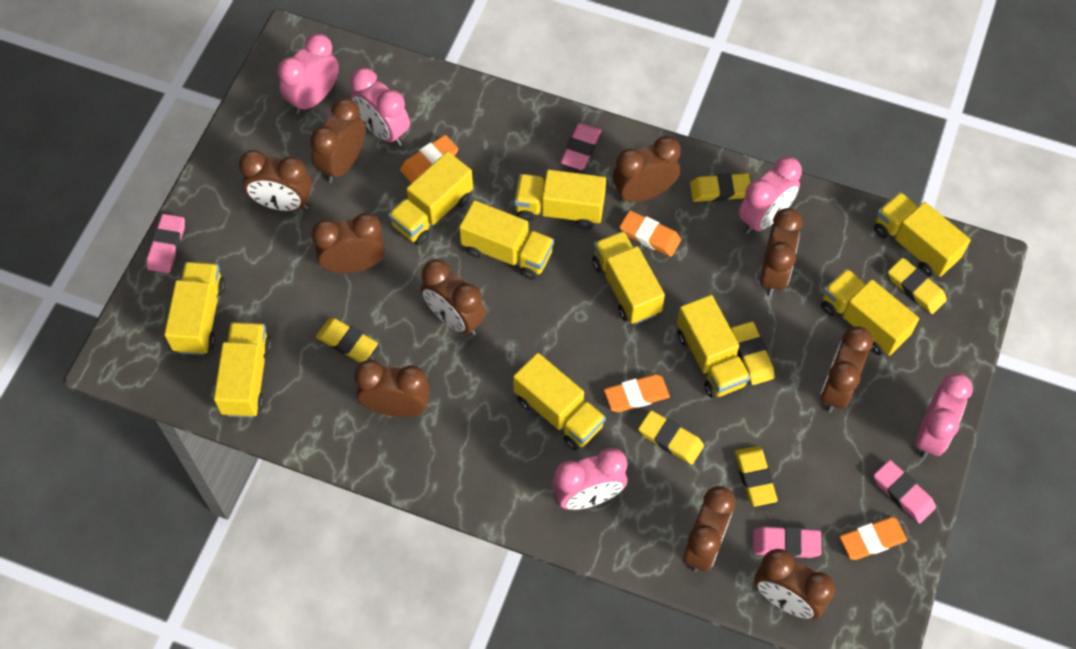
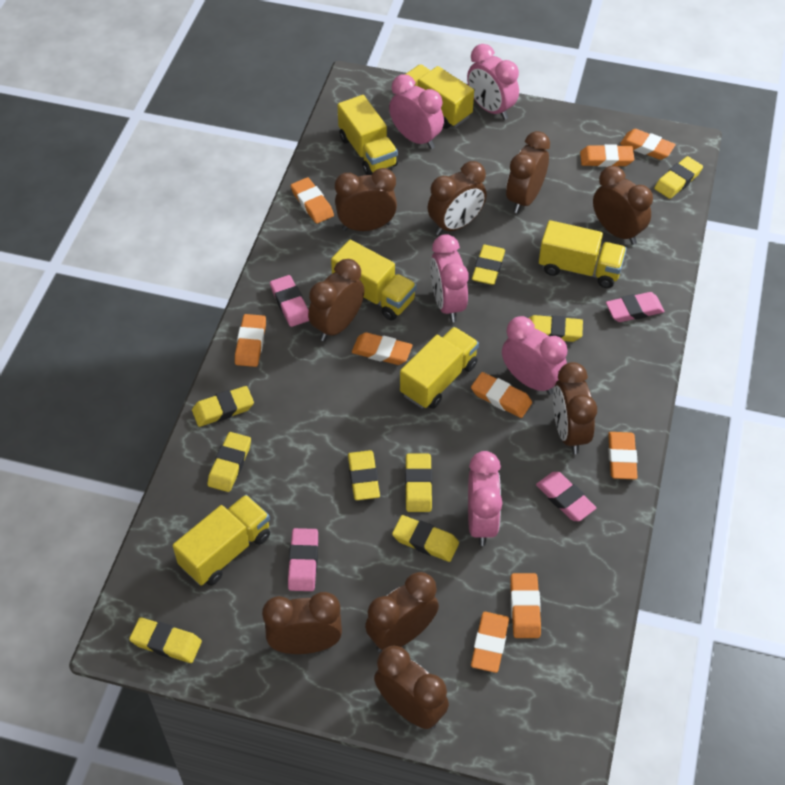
brown clock: [239,150,312,211] [310,98,365,183] [311,213,385,273] [354,360,430,417] [421,259,486,336] [613,136,681,203] [683,486,736,572] [754,549,835,620] [760,208,803,296] [820,326,873,413] = 10 -> [262,592,342,654] [308,259,364,341] [335,168,397,231] [365,572,439,652] [374,645,449,729] [427,161,487,235] [506,131,550,214] [553,362,597,454] [593,166,653,245] = 9
orange eraser: [400,135,458,183] [604,374,670,412] [619,210,681,257] [839,517,907,560] = 4 -> [235,314,266,367] [291,177,334,224] [352,332,413,365] [471,372,532,418] [471,612,509,673] [510,573,541,638] [580,144,634,167] [608,432,638,479] [620,129,676,160] = 9
yellow eraser: [316,318,378,362] [638,410,704,465] [690,173,751,202] [731,321,775,385] [735,446,778,507] [888,258,947,314] = 6 -> [129,617,202,663] [192,386,254,427] [207,432,251,492] [348,450,380,500] [392,515,459,562] [405,453,432,512] [472,245,505,285] [529,315,583,342] [654,156,703,199] = 9
yellow truck: [164,262,226,355] [214,322,272,417] [388,151,473,245] [459,200,554,280] [513,353,606,451] [514,169,606,229] [592,231,665,324] [677,295,750,398] [821,268,919,356] [874,192,971,277] = 10 -> [173,495,270,585] [331,240,417,321] [337,95,398,175] [400,327,479,409] [405,64,474,129] [539,220,626,288] = 6

